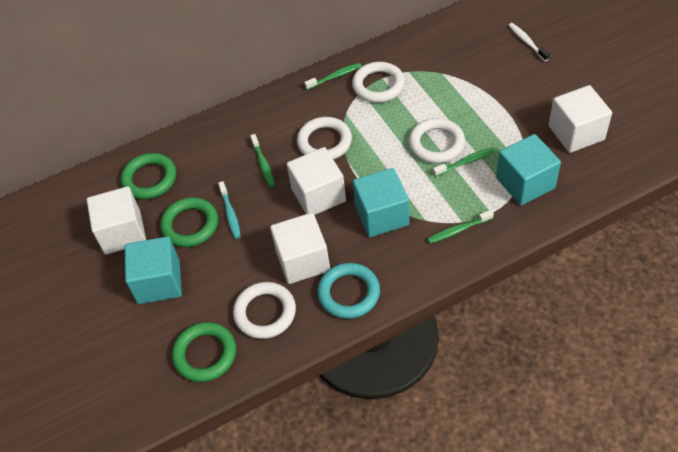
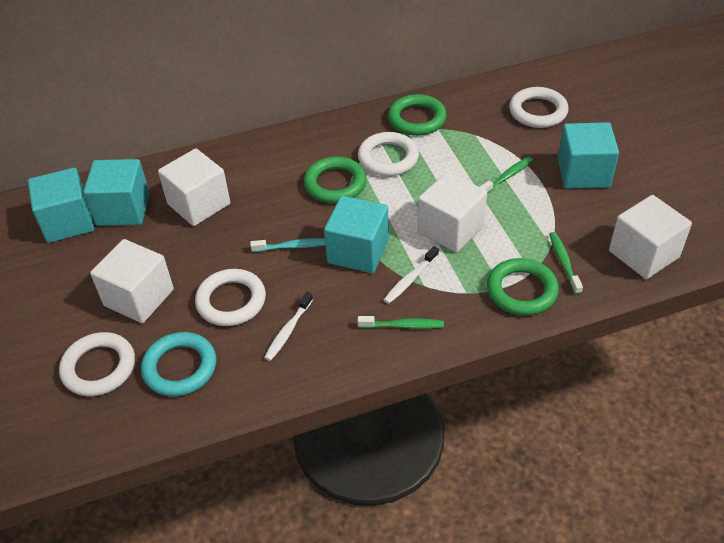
green toothbrush: [250,134,275,187] [304,63,362,90] [427,210,494,243] [433,148,495,177] = 4 -> [358,316,444,329] [480,157,533,194] [549,232,583,294] = 3
turquoise cube: [125,236,182,304] [353,168,409,237] [496,134,561,205] = 3 -> [28,168,94,243] [83,159,150,226] [324,196,389,273] [558,122,619,189] = 4
white toothbrush: [508,23,550,61] = 1 -> [264,292,313,361] [384,246,439,304] = 2

